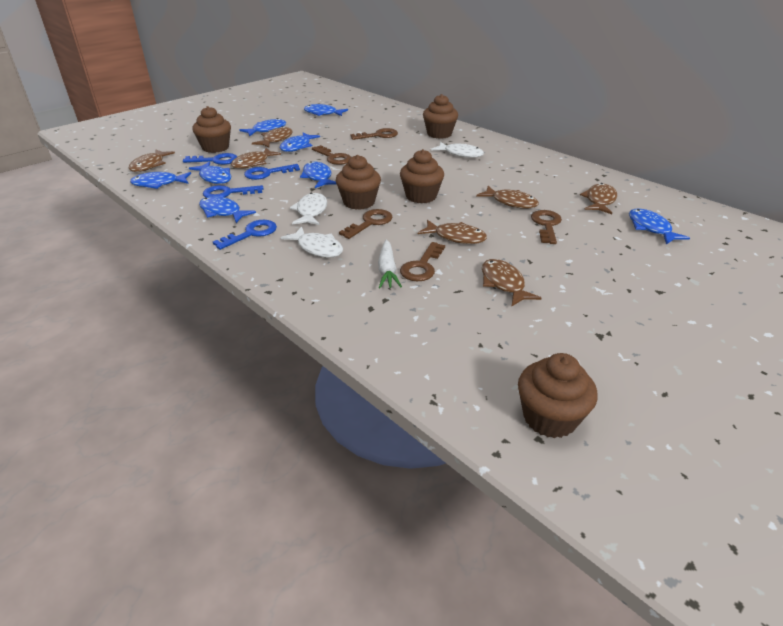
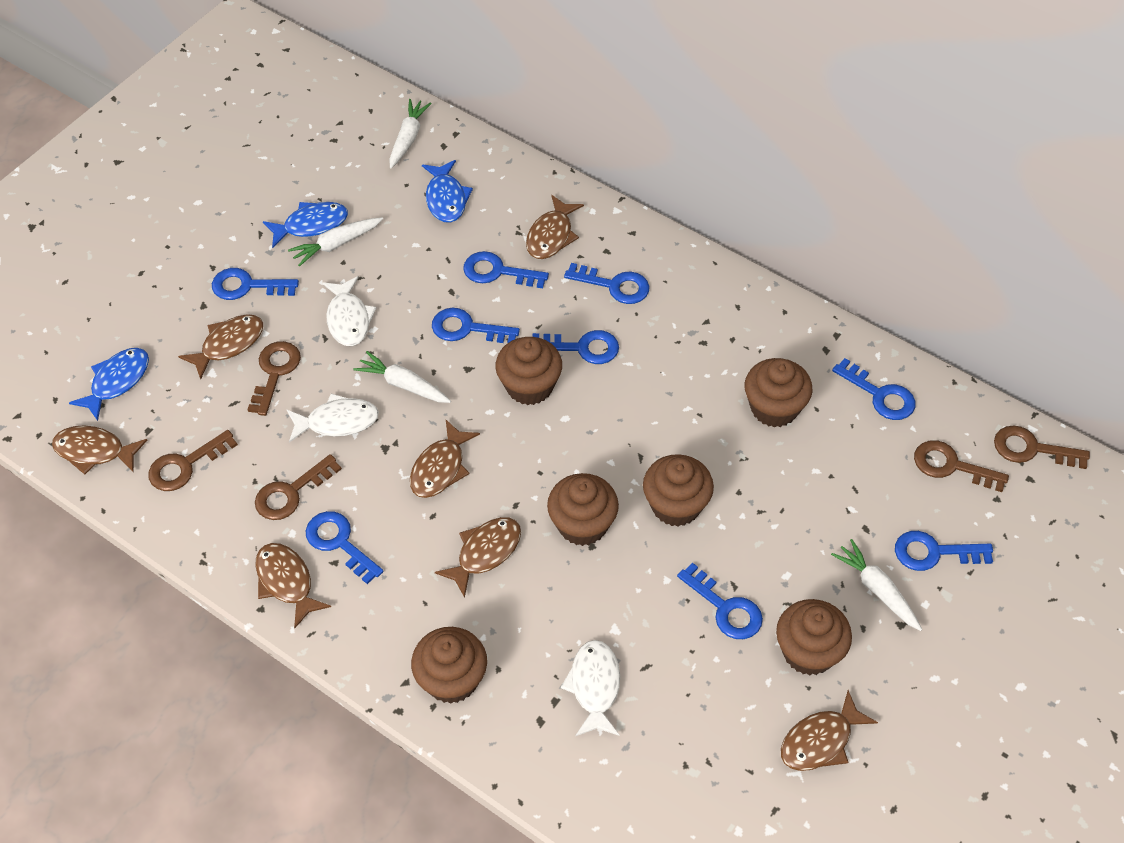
blue fish: [130,172,191,189] [189,162,231,184] [199,196,256,223] [239,118,286,137] [280,132,320,152] [300,162,337,188] [304,104,348,116] [629,209,690,244] = 8 -> [69,348,149,421] [263,202,348,248] [422,160,473,223] = 3
blue key: [183,153,237,165] [203,185,264,197] [213,220,277,250] [244,164,300,180] = 4 -> [212,268,299,300] [306,511,384,584] [432,308,520,343] [463,251,549,288] [533,330,619,364] [564,263,650,304] [677,563,763,639] [832,358,916,420] [895,531,993,571] = 9
brown cupcake: [192,106,231,153] [336,155,381,210] [400,149,444,203] [423,94,458,139] [518,353,598,438] = 5 -> [411,627,487,704] [495,337,562,405] [547,473,619,546] [643,454,714,526] [744,358,813,428] [776,599,852,675] = 6
white carrot: [378,240,402,288] = 1 -> [288,217,383,267] [353,351,451,403] [389,99,432,168] [831,539,922,631] = 4

